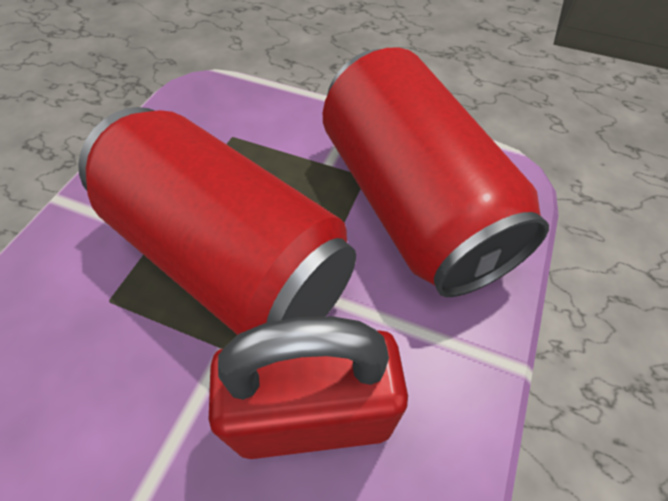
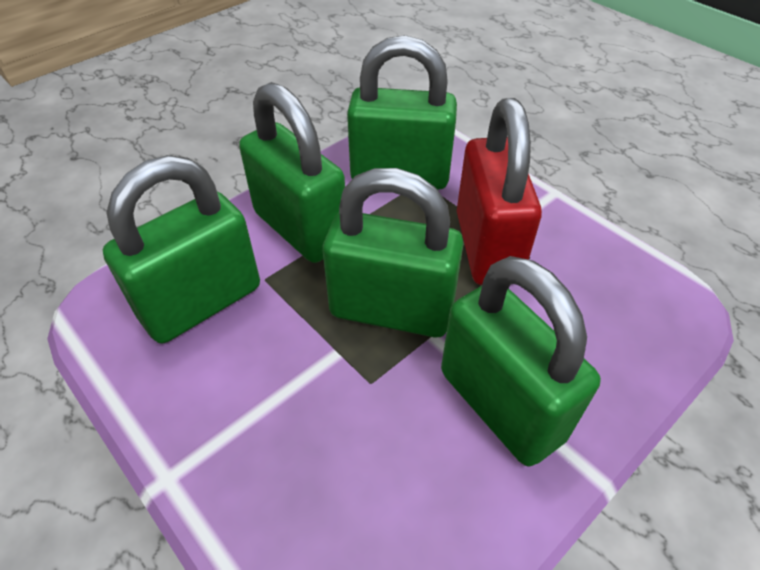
green padlock: none = 0 -> [102,155,260,344] [239,82,345,263] [323,168,464,338] [347,35,457,190] [441,256,601,466] = 5
red can: [78,107,356,335] [323,47,549,297] = 2 -> none = 0

